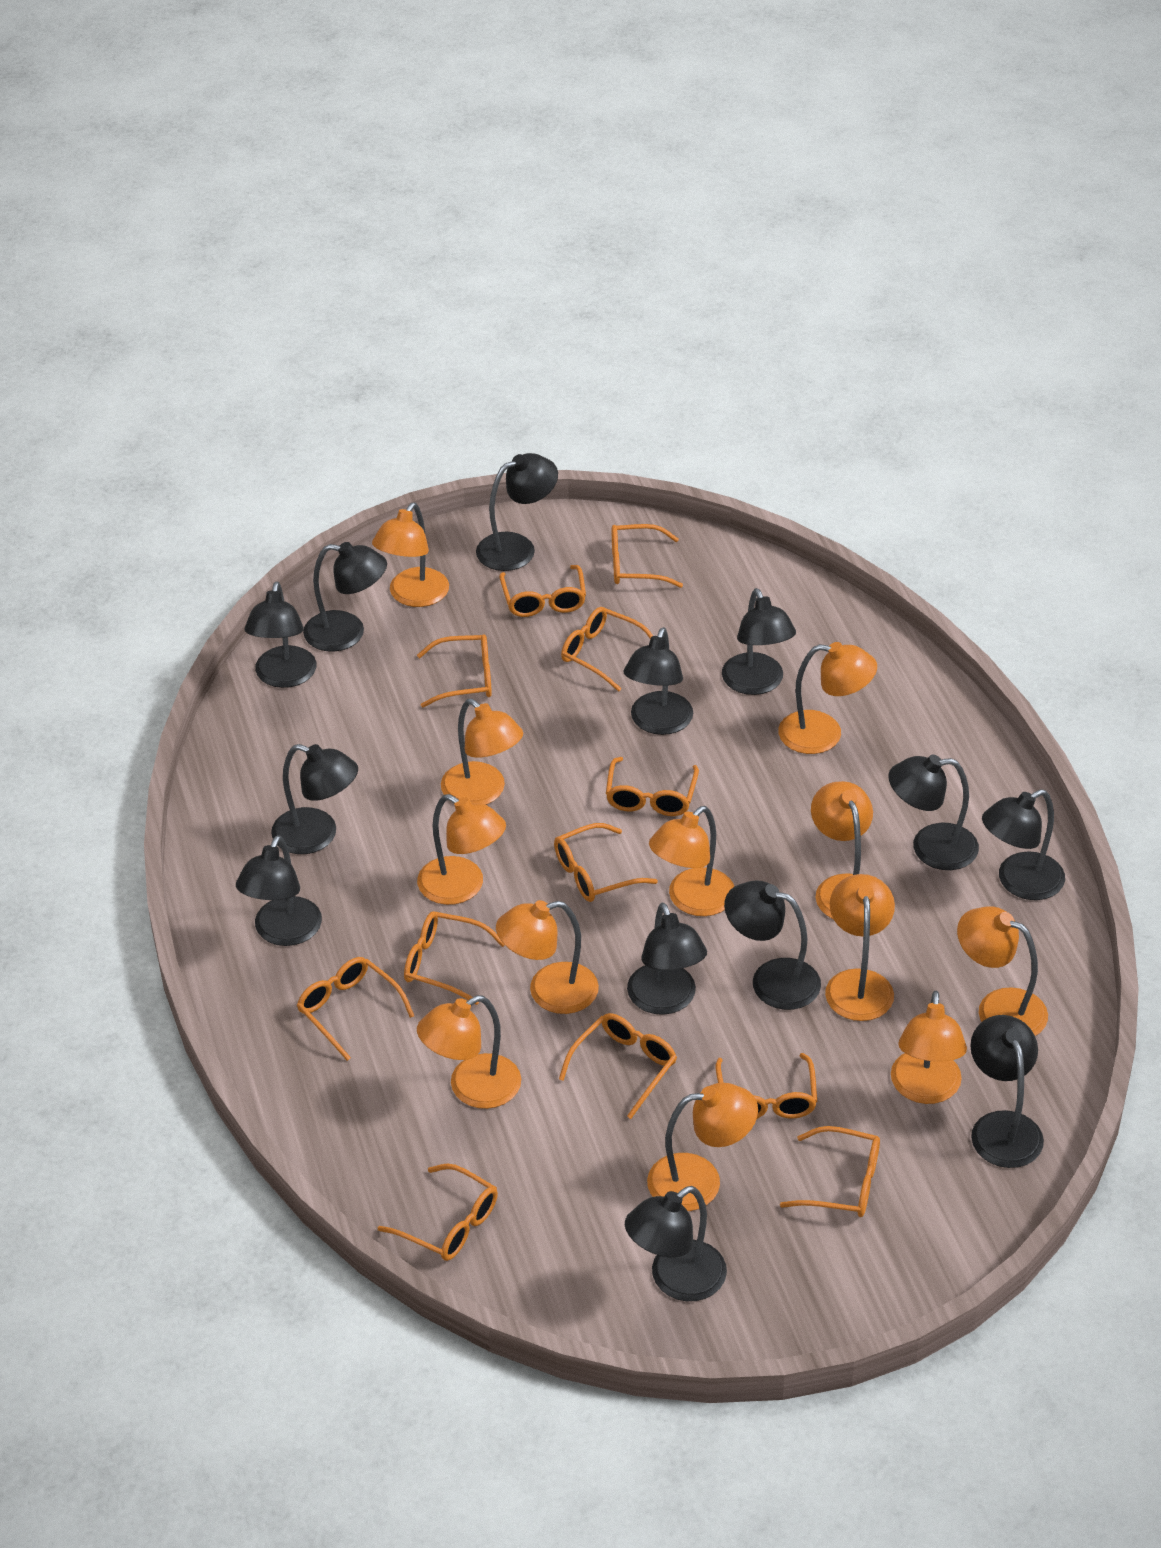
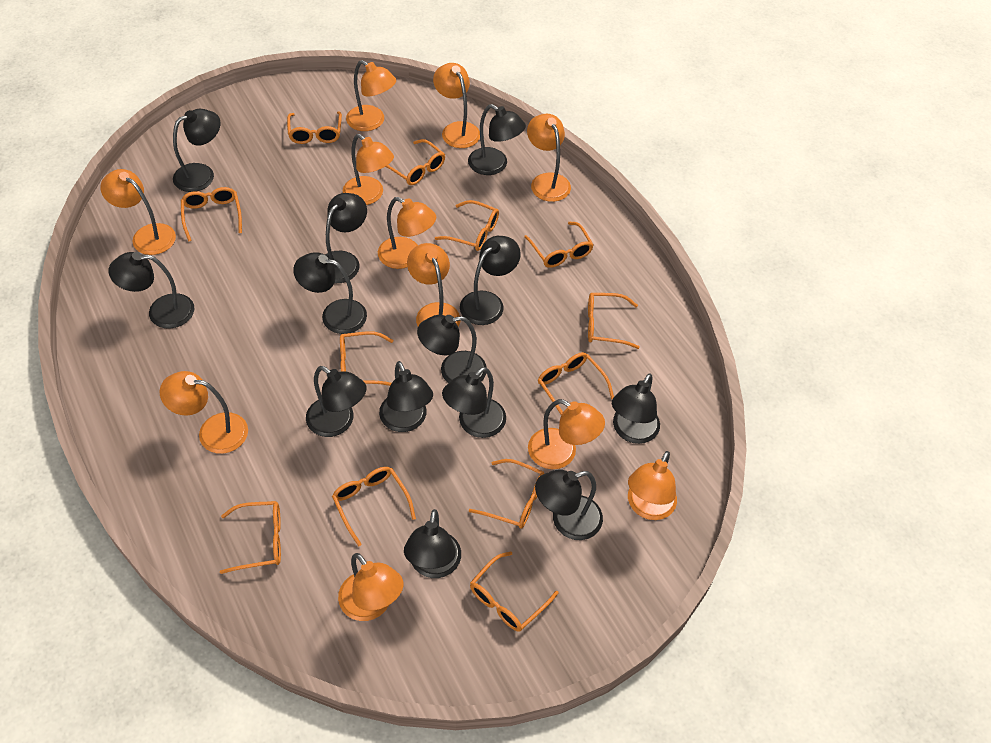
orange lamp: [372,502,449,607] [417,794,506,905] [417,995,521,1109] [441,699,523,805] [496,900,599,1014] [647,1083,758,1211] [649,806,734,916] [778,642,877,754] [811,781,873,919] [825,874,895,1021] [891,991,967,1104] [957,906,1048,1036] = 12 -> [100,169,176,255] [160,371,248,454] [338,553,403,621] [343,134,394,205] [346,60,396,131] [378,197,436,269] [407,243,460,327] [433,63,480,148] [527,114,571,202] [528,399,605,469] [628,451,677,520] = 11

